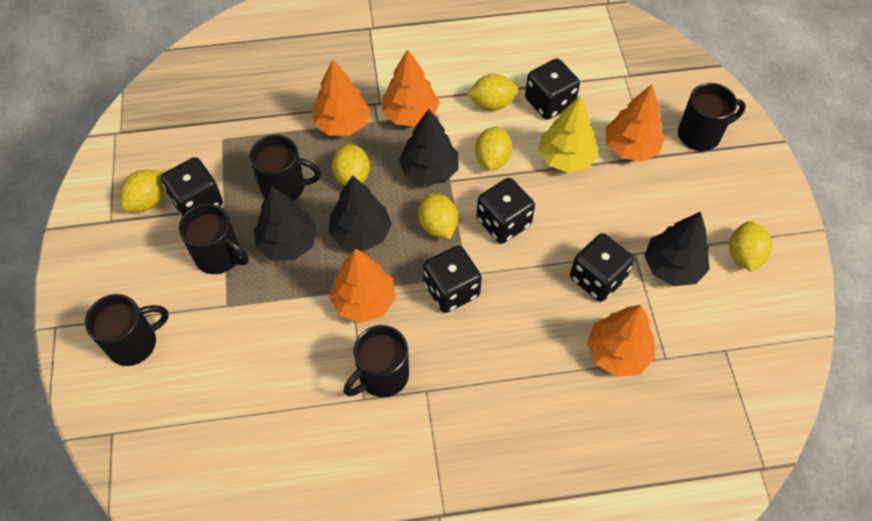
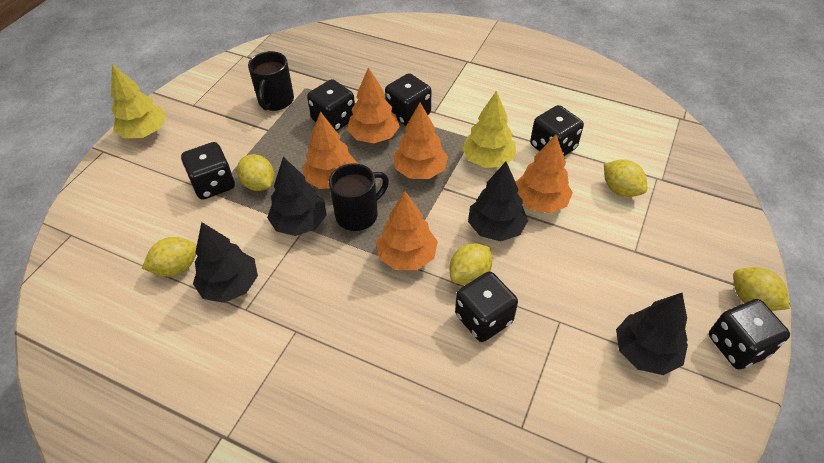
black dice: [161,157,223,217] [423,245,482,313] [476,178,535,244] [525,58,580,120] [570,233,634,302] = 5 -> [181,142,235,200] [307,79,355,131] [385,73,431,126] [455,272,518,342] [530,105,584,156] [709,299,790,370] = 6
black mug: [85,294,169,366] [179,204,249,274] [250,135,321,201] [344,325,409,397] [678,83,746,151] = 5 -> [248,51,294,111] [329,163,389,231] = 2
yellow lemon: [120,170,164,212] [332,144,370,186] [418,193,458,239] [467,74,518,110] [475,126,512,171] [730,221,772,272] = 6 -> [142,237,197,277] [237,154,274,191] [450,243,492,285] [604,159,647,197] [733,267,790,311] = 5
yellow tree: [538,96,599,173] = 1 -> [111,64,166,139] [462,91,516,168] = 2

